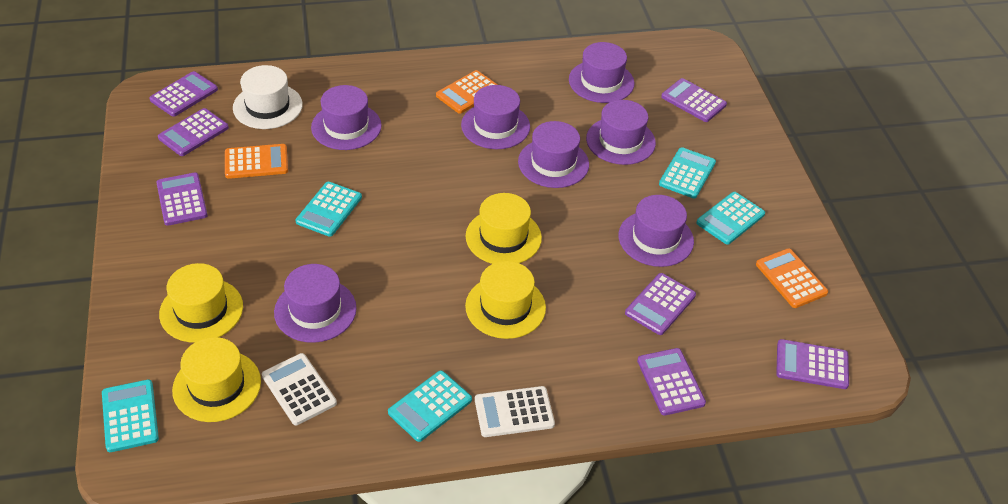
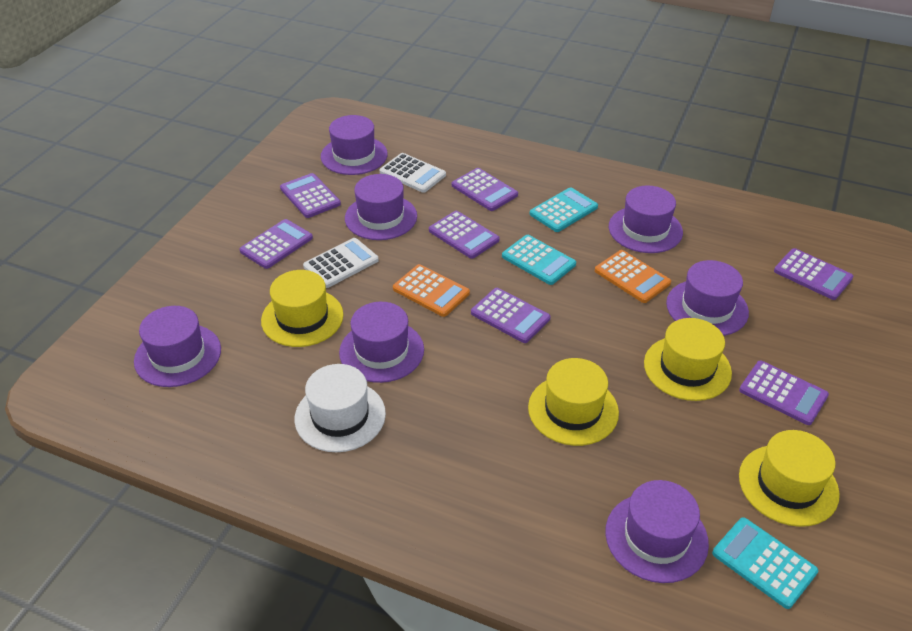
orange calculator: [225,144,288,179] [436,70,498,114] [756,249,828,308] = 3 -> [393,264,470,317] [595,250,671,303] = 2
turquoise calculator: [102,379,159,452] [295,182,362,237] [388,371,472,442] [659,147,716,198] [696,192,765,245] = 5 -> [502,235,576,285] [530,187,598,232] [712,517,818,609] = 3

